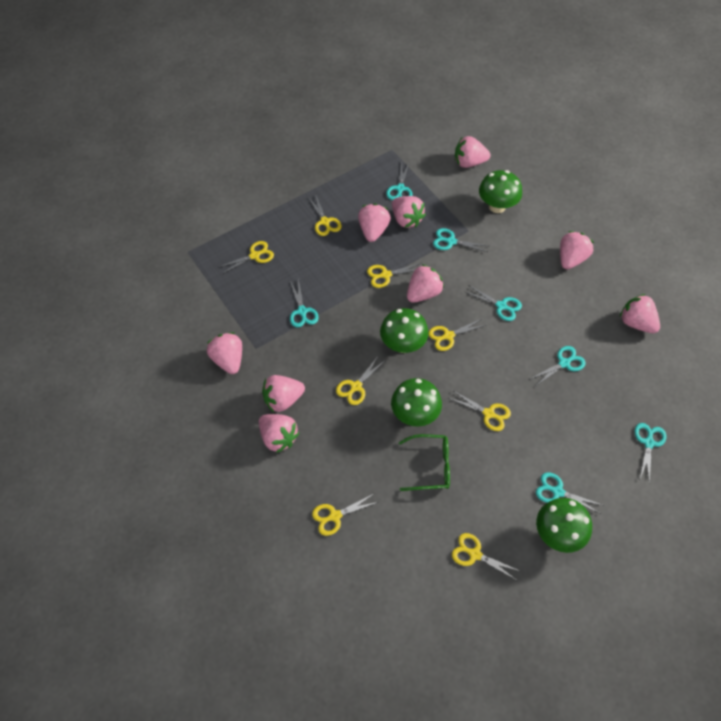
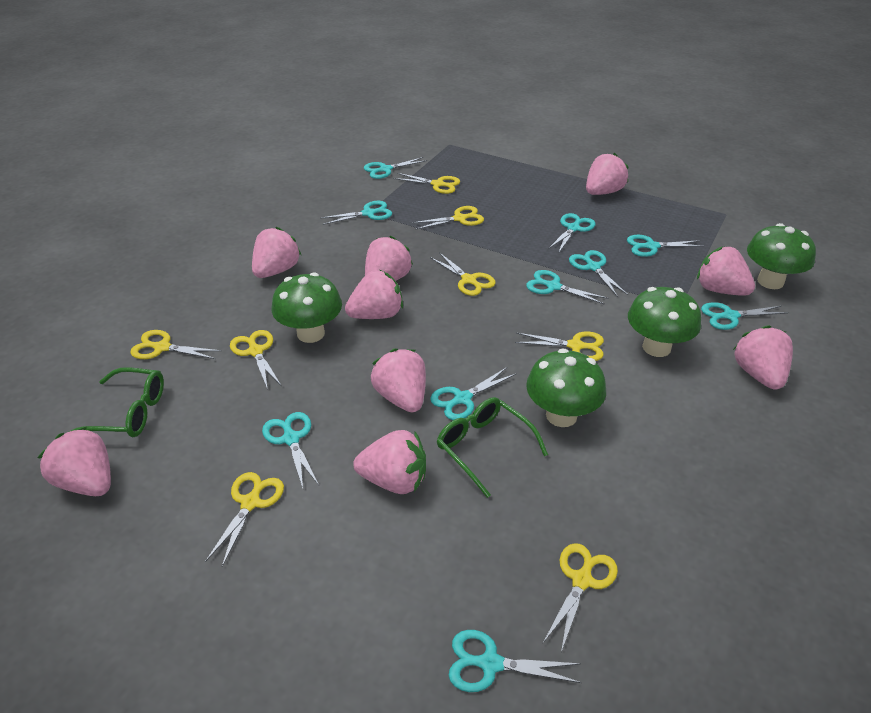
green glasses: [399,434,450,491] = 1 -> [69,367,164,437] [437,397,548,498] = 2
turquoise scissors: [290,279,319,327] [386,161,412,200] [433,228,488,252] [465,286,522,321] [530,346,586,386] [536,473,602,514] [634,423,666,484] = 7 -> [262,412,319,488] [320,201,392,225] [364,157,428,179] [430,367,516,420] [449,630,582,692] [526,270,609,305] [548,213,596,252] [569,250,628,297] [627,235,704,257] [701,302,787,330] = 10

